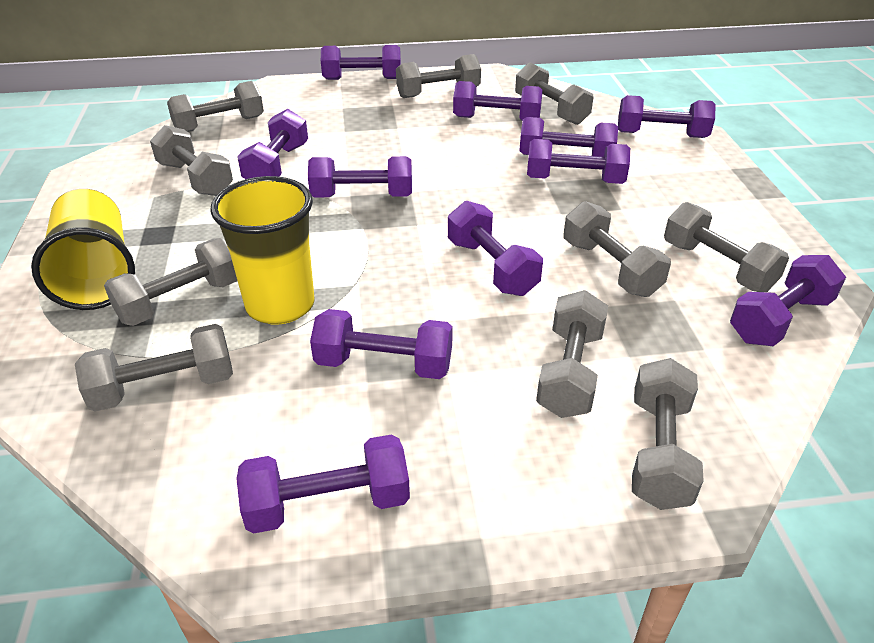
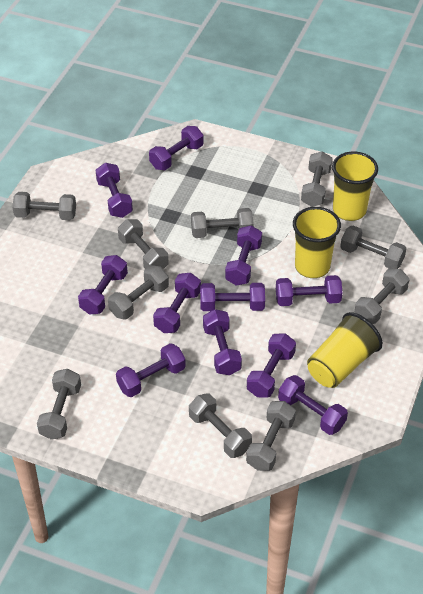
yellow cup: [31,189,135,310] [210,176,315,325] = 2 -> [293,207,341,278] [307,312,383,388] [332,152,378,221] = 3

